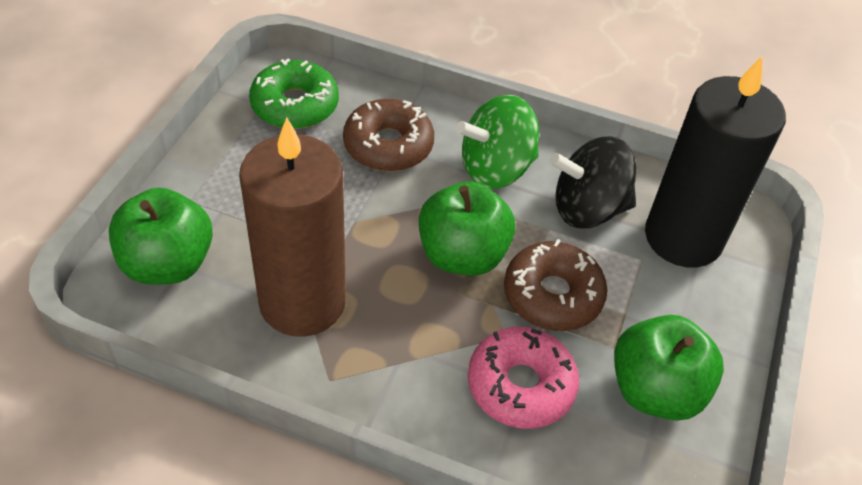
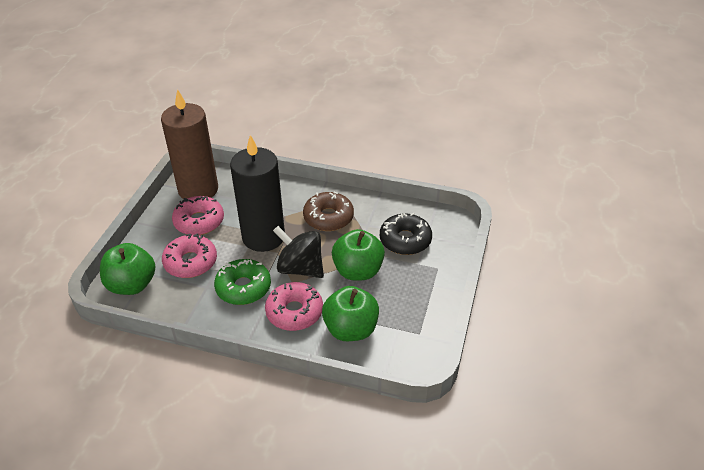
black donut: none = 0 -> [380,213,432,255] = 1
brown donut: [343,99,434,172] [504,239,608,331] = 2 -> [303,192,354,231] = 1
green spinning top: [456,95,539,189] = 1 -> none = 0
pink donut: [468,327,579,429] = 1 -> [162,234,217,278] [172,196,224,235] [265,282,323,331] = 3

